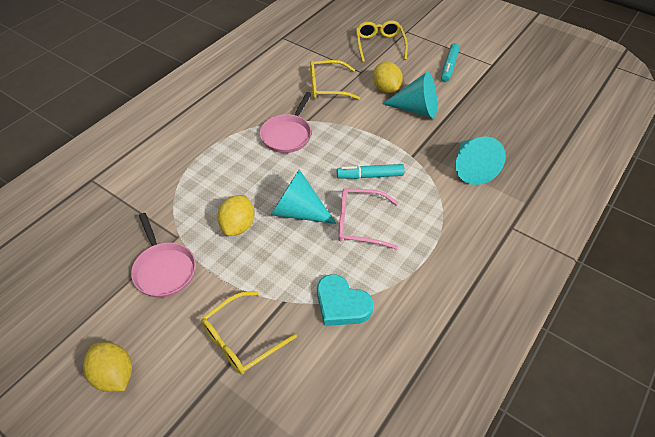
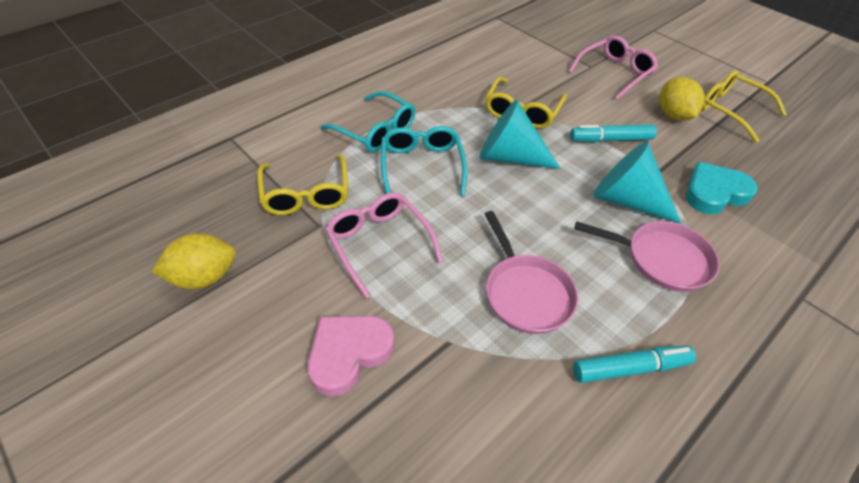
pink glasses: [338,188,398,249] = 1 -> [325,192,443,298] [568,36,658,100] = 2
pink heart: none = 0 -> [308,316,394,396] = 1
turquoise cone: [271,169,337,224] [382,72,437,118] [456,136,506,185] = 3 -> [479,99,561,169] [593,142,681,224] = 2
turquoise glasses: none = 0 -> [320,91,415,152] [381,126,467,196] = 2
yellow lemon: [83,342,132,392] [217,195,254,236] [373,62,403,93] = 3 -> [152,233,236,289] [659,77,705,121] = 2

